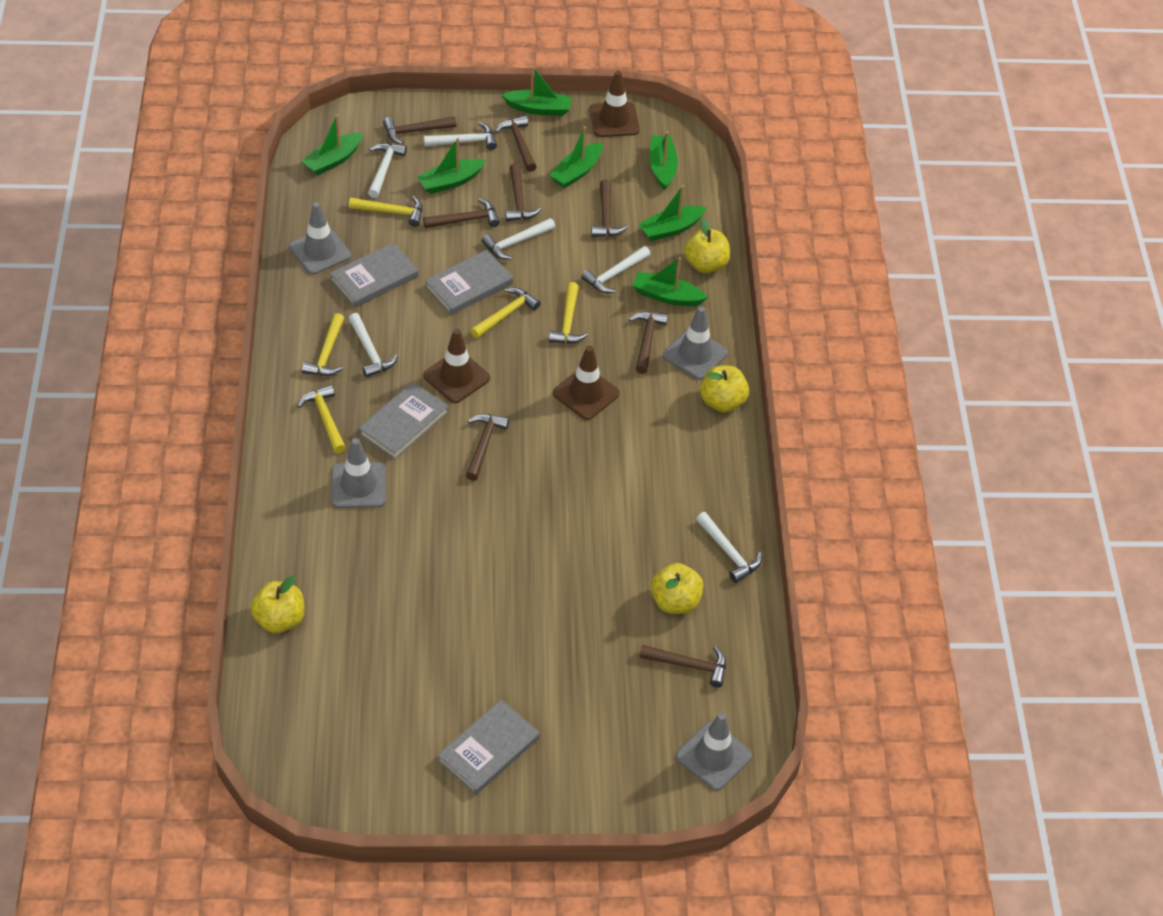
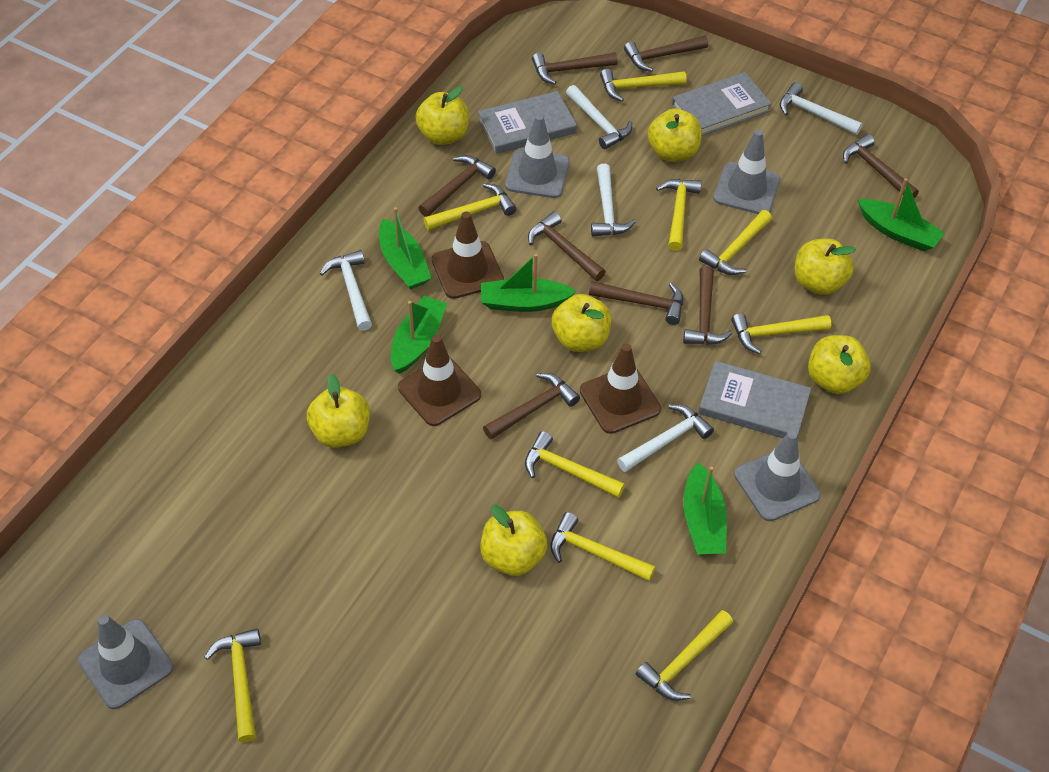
green boat: [302,115,363,175] [417,138,486,194] [502,66,572,116] [549,126,603,188] [632,257,708,306] [639,185,707,241] [649,131,678,190] = 7 -> [379,207,431,289] [391,296,447,374] [481,254,576,312] [683,463,727,555] [858,178,945,252] = 5
grey book: [330,242,419,308] [358,382,449,460] [425,250,513,315] [437,700,540,795] = 4 -> [478,91,577,154] [672,72,772,136] [698,361,811,438] = 3
white hammer: [348,313,398,378] [368,143,407,198] [424,122,497,150] [482,218,555,260] [581,246,650,293] [696,512,762,583] = 6 -> [320,250,372,331] [566,85,632,149] [591,164,636,237] [617,404,714,472] [780,82,863,135] = 5
yellow apple: [250,576,305,633] [651,563,703,614] [684,218,730,273] [700,365,749,413] = 4 -> [307,374,370,448] [415,86,469,145] [481,505,548,576] [552,294,611,352] [648,109,702,162] [795,239,856,295] [808,335,871,394] = 7
yellow hammer: [297,385,346,453] [302,313,344,376] [349,196,423,227] [471,288,541,338] [549,282,588,344] = 5 -> [205,628,261,742] [424,183,517,231] [525,431,625,498] [550,512,656,581] [600,69,687,101] [636,610,733,701] [656,179,702,251] [699,210,772,275] [731,313,831,354] = 9

